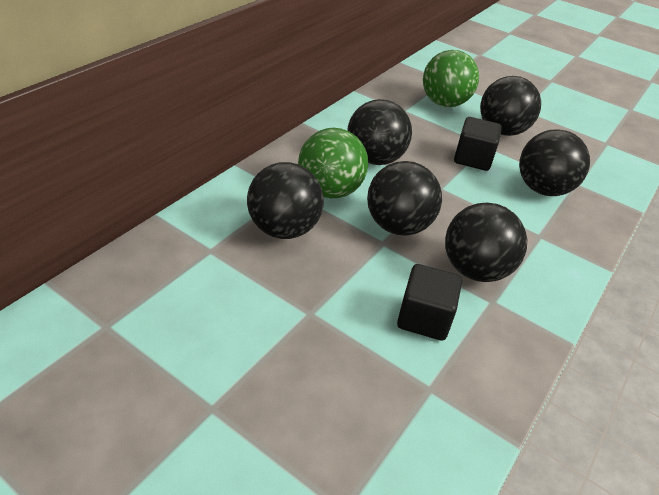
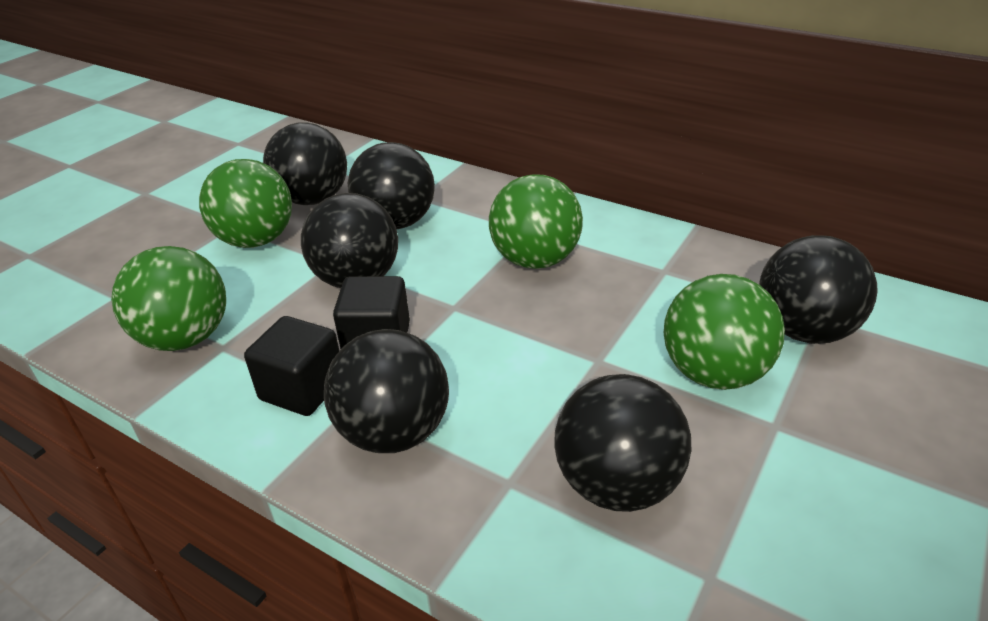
green ball: [298,128,368,198] [423,50,479,107] = 2 -> [111,246,226,351] [199,159,292,248] [489,174,583,269] [664,274,785,390] = 4

